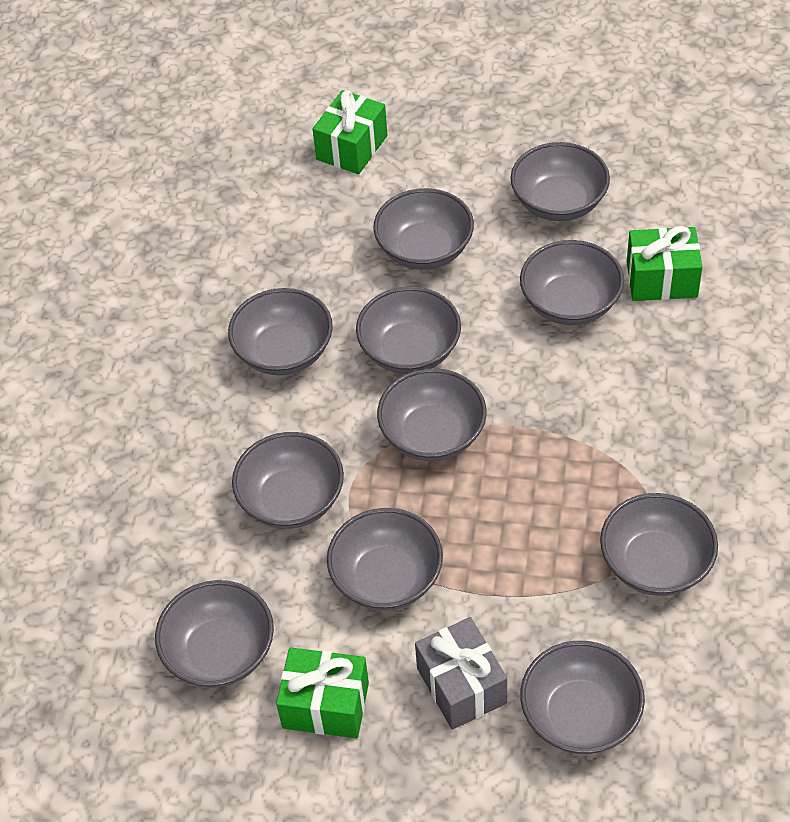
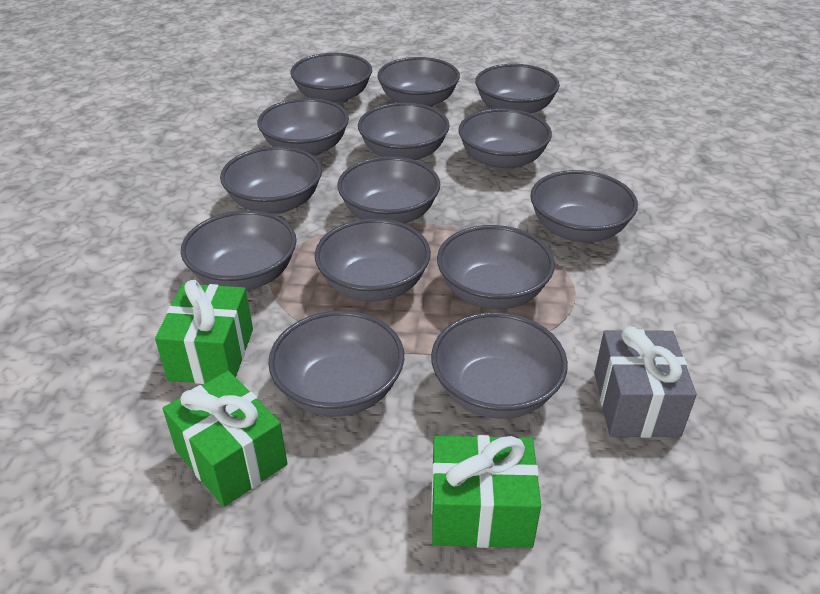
grey bowl: [155,580,274,688] [228,288,333,375] [232,432,344,529] [327,508,443,611] [356,287,461,374] [373,188,474,270] [377,368,487,461] [511,142,610,221] [520,240,624,325] [520,641,645,754] [600,493,718,596] = 11 -> [181,210,297,290] [220,146,322,215] [258,98,349,157] [268,311,404,417] [290,53,372,105] [315,218,431,301] [337,156,440,224] [358,102,450,160] [377,57,460,107] [431,312,568,419] [437,225,555,309] [458,108,552,170] [475,64,560,113] [530,170,638,243] = 14

